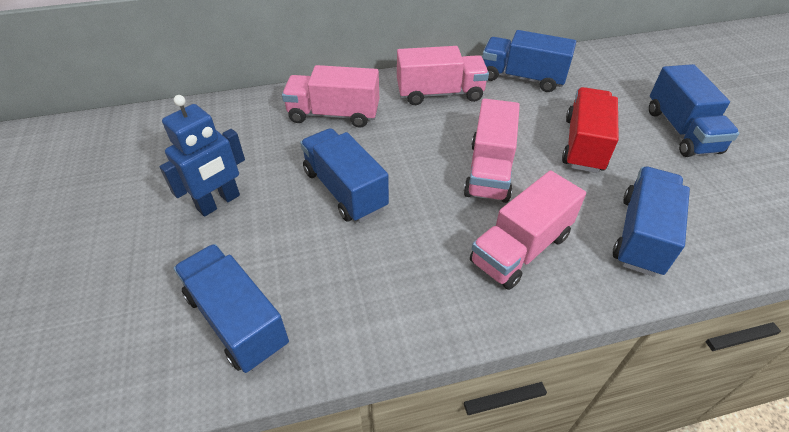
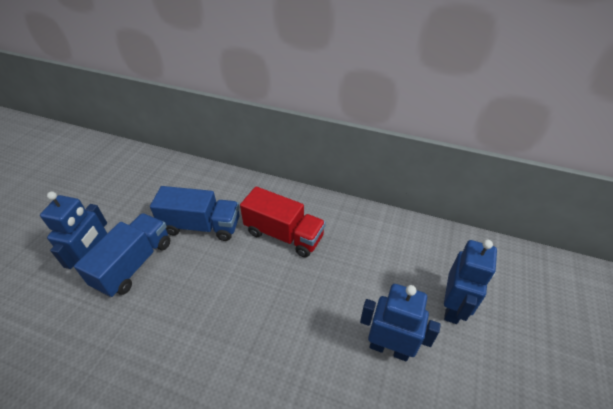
blue robot: [159,95,245,217] = 1 -> [40,192,107,269] [360,284,441,361] [444,240,497,324] = 3
blue truck: [174,244,289,373] [300,128,389,222] [482,30,576,92] [613,167,690,277] [649,64,739,157] = 5 -> [74,213,170,298] [150,186,240,241] = 2
pink truck: [282,65,379,128] [397,46,489,105] [464,98,520,203] [470,170,586,290] = 4 -> none = 0

